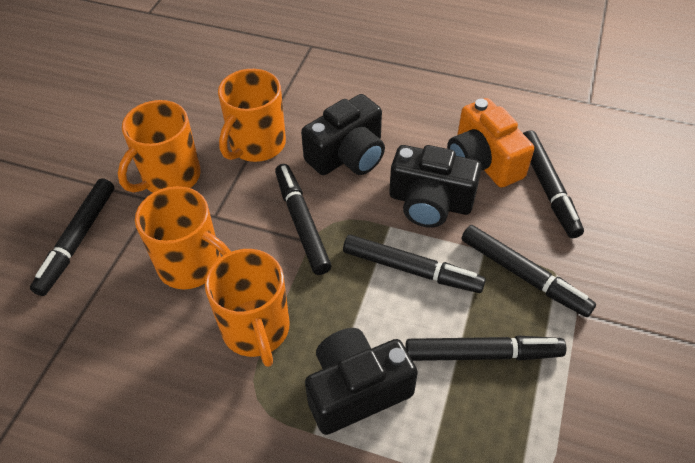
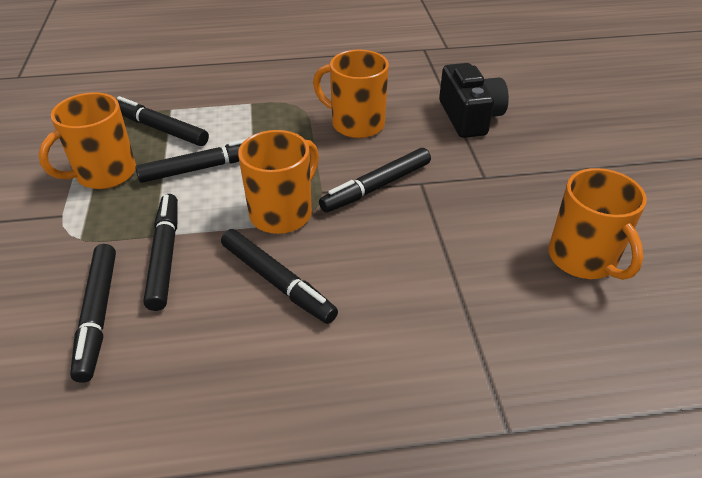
black camera: [301,94,385,175] [305,328,418,435] [389,145,482,228] = 3 -> [439,63,509,138] = 1
orange camera: [447,98,534,188] = 1 -> none = 0

